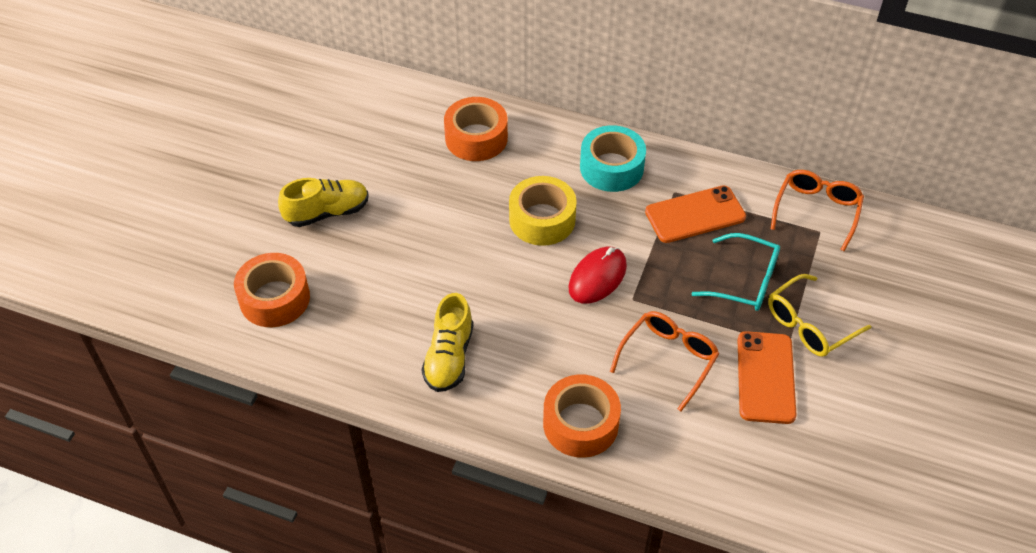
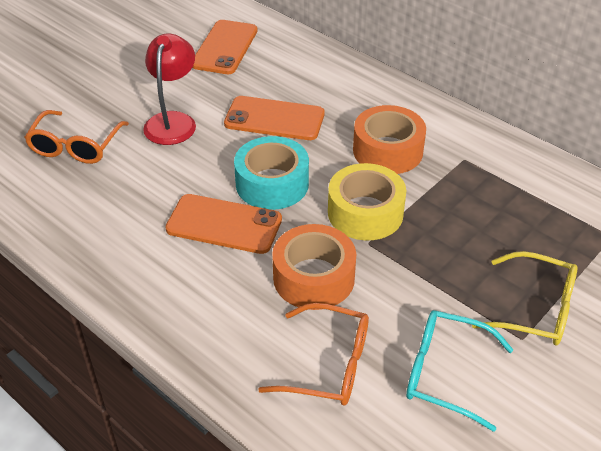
orange phone: [645,185,746,243] [738,331,797,424] = 2 -> [165,194,282,254] [192,20,258,74] [224,96,325,140] = 3
orange tape: [234,253,310,327] [444,97,508,161] [543,375,621,458] = 3 -> [272,224,356,310] [353,105,426,174] = 2
red lamp: none = 0 -> [143,33,196,145] = 1
red mouse: [569,247,627,304] = 1 -> none = 0
yellow shoe: [278,178,369,227] [422,293,473,392] = 2 -> none = 0

